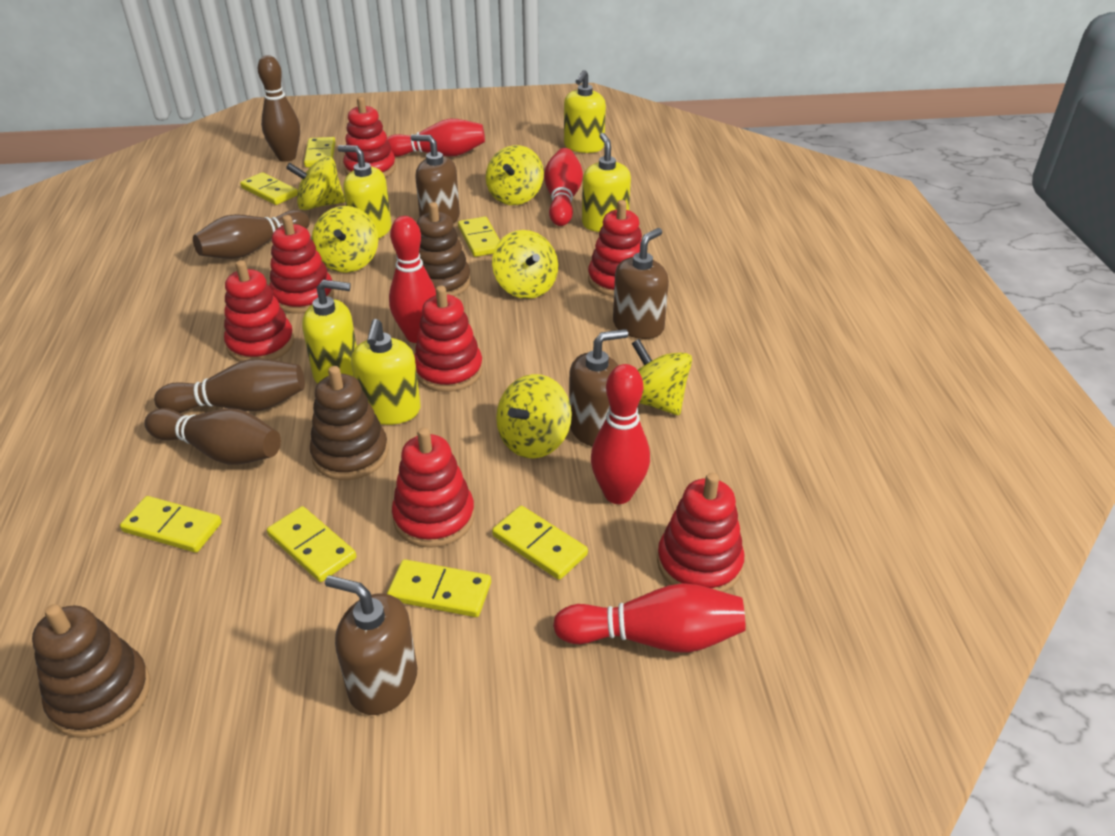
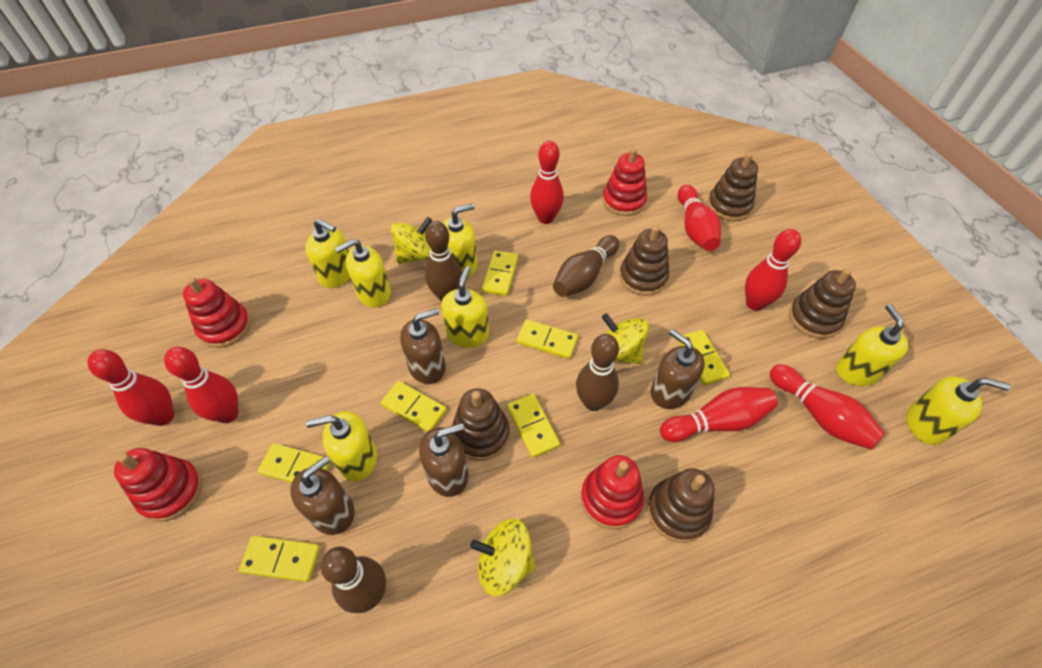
brown stacking toy: [32,604,150,738] [310,366,389,480] [417,202,471,297] = 3 -> [452,388,510,461] [619,226,669,296] [647,469,715,543] [707,153,758,221] [789,268,856,339] = 5
red bowling pin: [387,119,485,157] [389,216,436,343] [544,148,583,226] [553,583,746,653] [591,364,650,504] = 5 -> [87,350,174,426] [164,347,239,423] [530,141,564,224] [660,387,778,442] [678,185,721,251] [745,229,801,311] [770,364,885,450] = 7
red stacking toy: [224,260,294,362] [270,215,334,313] [343,97,396,177] [392,427,475,548] [414,286,483,392] [588,200,642,296] [657,473,744,592] = 7 -> [114,448,203,522] [183,277,251,348] [581,455,644,529] [602,148,647,216] = 4
yellow soap dispenser: [302,280,357,384] [338,145,391,238] [351,319,421,425] [564,70,606,153] [582,133,631,232] = 5 -> [305,219,350,288] [306,411,377,481] [335,239,391,307] [441,266,489,348] [443,203,477,277] [836,304,908,386] [907,376,1011,445] = 7
yellow spinning top: [286,157,345,210] [312,206,378,273] [486,145,544,205] [492,230,558,299] [496,374,572,459] [631,339,692,415] = 6 -> [391,217,432,264] [470,519,535,596] [602,313,649,364] = 3

